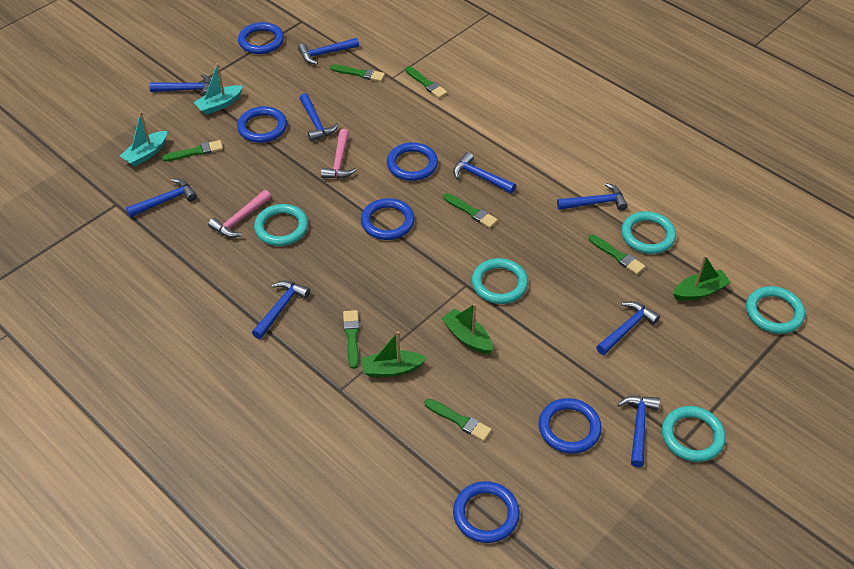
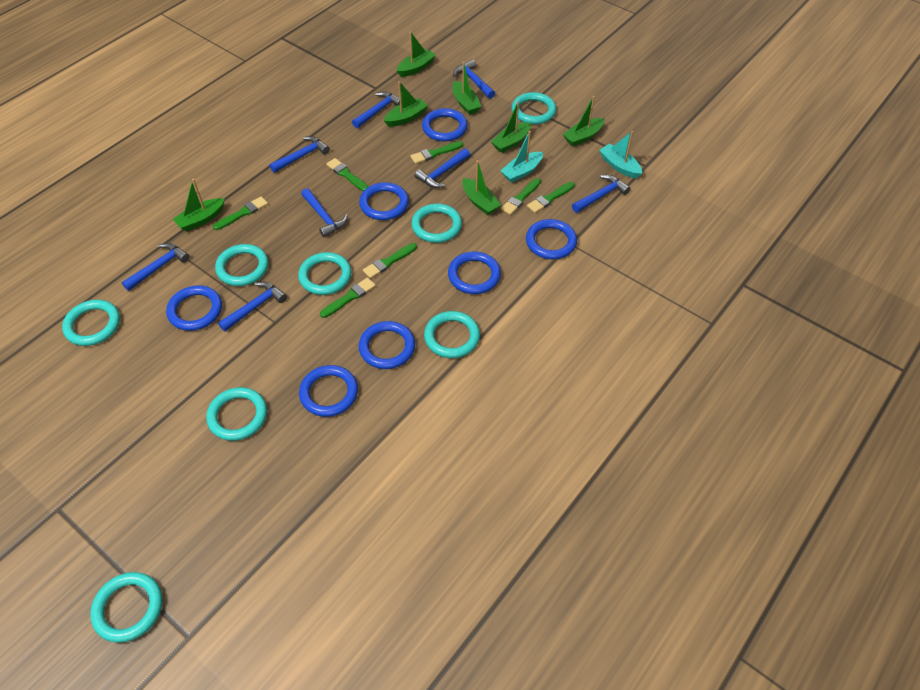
blue hammer: [126,179,197,218] [149,74,211,97] [252,281,310,339] [298,38,359,64] [299,93,339,142] [453,152,516,193] [557,183,628,211] [596,301,660,355] [617,396,660,467] = 9 -> [122,243,190,291] [218,282,287,331] [269,136,330,173] [301,188,348,237] [352,91,402,128] [415,148,470,188] [453,59,495,99] [572,175,631,213] = 8
blue ring: [237,106,287,143] [238,22,284,54] [361,198,415,240] [387,142,438,181] [453,481,520,543] [538,398,602,454] = 6 -> [166,285,222,331] [299,365,358,417] [359,182,409,220] [359,321,415,369] [422,108,468,141] [448,252,501,294] [526,219,577,259] = 7
green boat: [361,331,427,377] [441,304,493,354] [673,255,731,301] = 3 -> [173,179,225,231] [384,81,428,127] [397,31,436,77] [453,61,482,115] [462,160,501,215] [491,101,531,153] [563,96,605,146] = 7
pink hammer: [208,190,271,238] [321,129,356,179] = 2 -> none = 0
turquoise ring: [254,204,308,246] [472,258,528,304] [621,211,676,254] [662,406,726,462] [746,286,805,334] = 5 -> [62,300,120,346] [90,572,163,643] [206,387,267,441] [215,244,268,286] [298,252,352,295] [411,204,462,243] [424,311,480,358] [512,92,556,124] = 8

